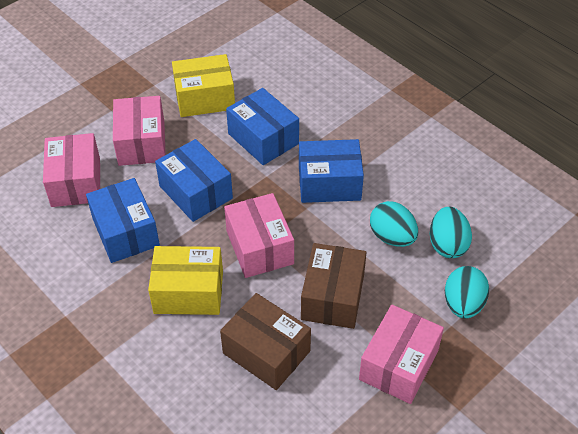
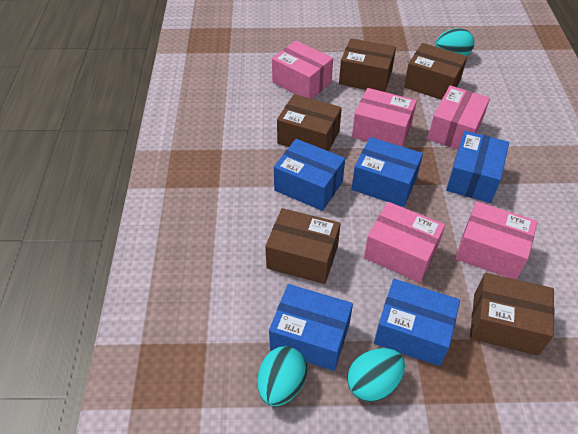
blue box: [86,178,160,263] [155,139,233,222] [226,88,299,165] [299,139,364,203] = 4 -> [269,284,353,371] [274,139,345,211] [352,137,423,207] [374,279,460,366] [446,131,509,203] = 5
brown box: [220,293,311,390] [301,243,367,329] = 2 -> [265,208,341,284] [277,94,342,151] [339,38,396,92] [404,43,467,100] [470,273,554,356] = 5
pink box: [43,133,100,207] [113,96,166,166] [224,193,294,278] [359,305,444,404] = 4 -> [272,41,333,99] [352,88,417,147] [364,202,445,283] [428,86,490,150] [455,201,538,279] = 5
yellow box: [148,246,223,315] [172,54,235,117] = 2 -> none = 0

